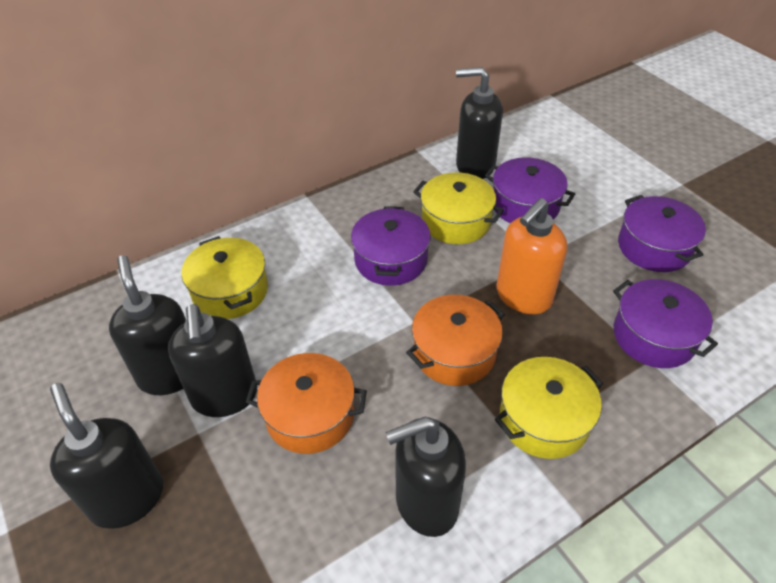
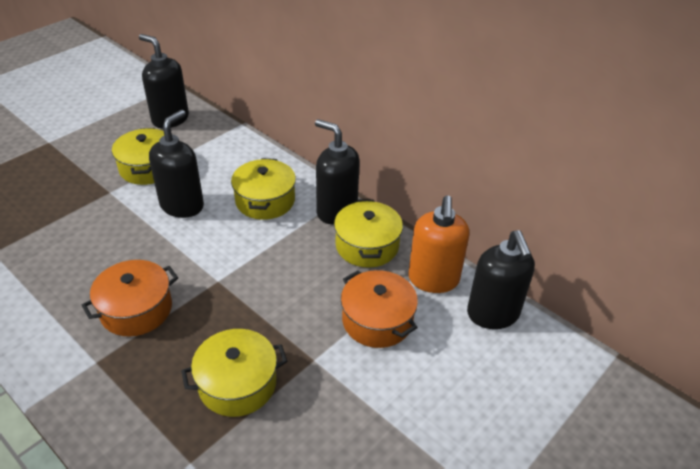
black soap dispenser: [50,383,163,529] [109,255,186,395] [168,304,257,417] [385,417,466,537] [456,67,503,179] = 5 -> [139,34,189,129] [149,110,204,218] [315,119,360,224] [467,230,535,329] = 4
purple pot: [351,206,431,286] [485,157,575,223] [613,279,718,368] [618,195,706,272] = 4 -> none = 0
yellow pot: [182,236,268,319] [413,172,504,244] [495,357,603,459] = 3 -> [112,128,164,185] [181,329,287,417] [231,158,296,220] [334,200,403,268] = 4

